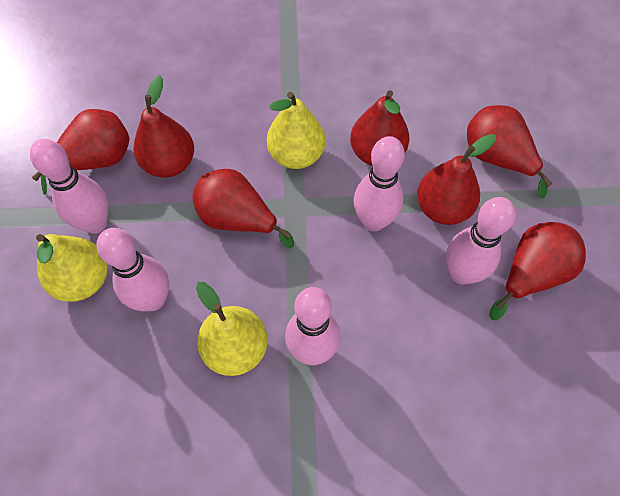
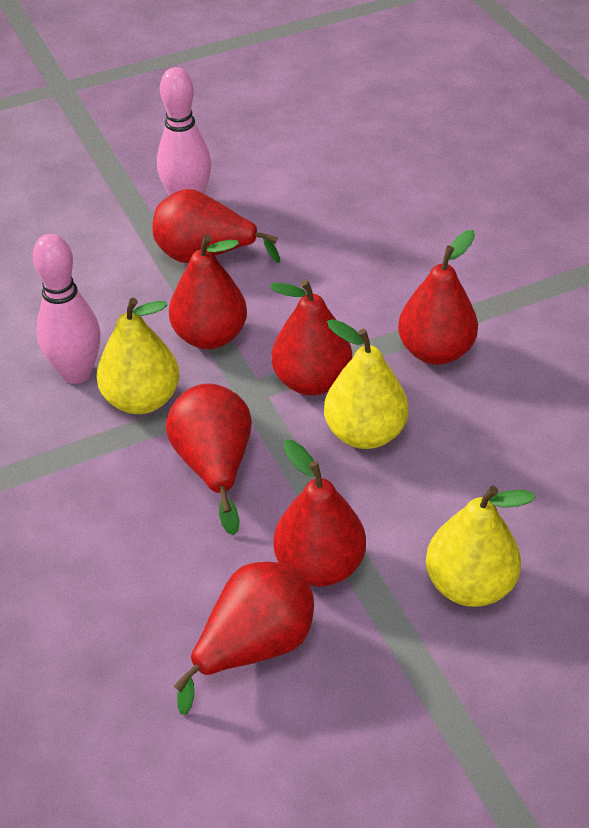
pink bowling pin: [30,139,108,234] [96,228,169,311] [285,287,340,365] [353,136,405,231] [446,197,516,284] = 5 -> [33,234,101,384] [157,67,211,196] = 2

